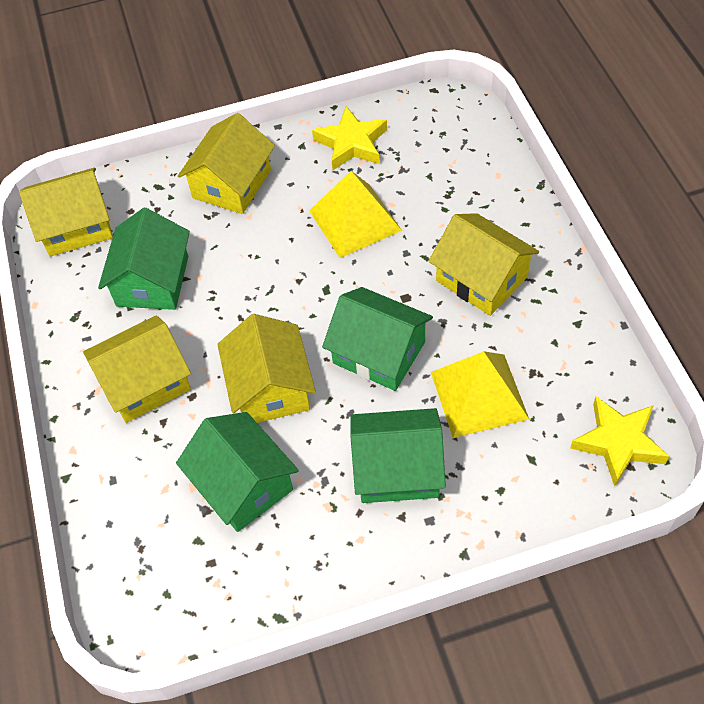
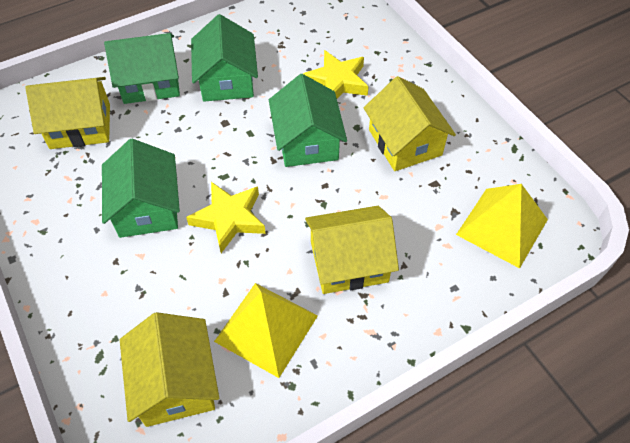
yellow house: [19,168,113,257] [83,315,191,423] [178,113,275,214] [217,314,316,423] [429,213,539,316] = 5 -> [25,77,110,149] [120,312,219,427] [305,206,399,294] [364,76,456,171] = 4

